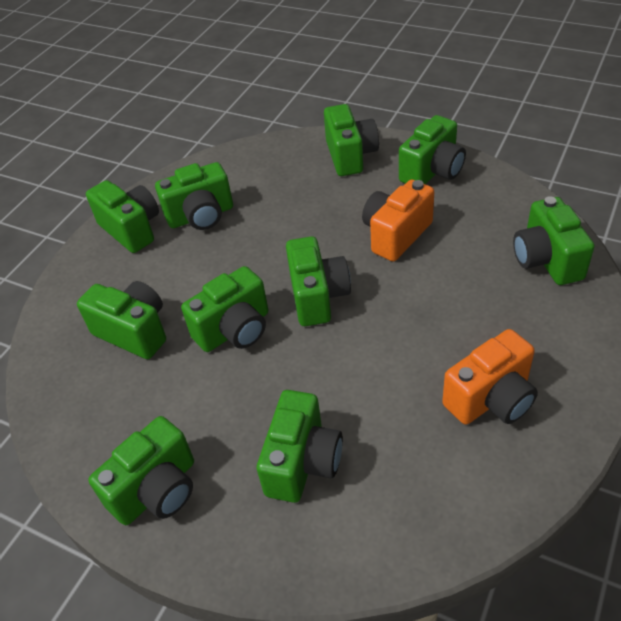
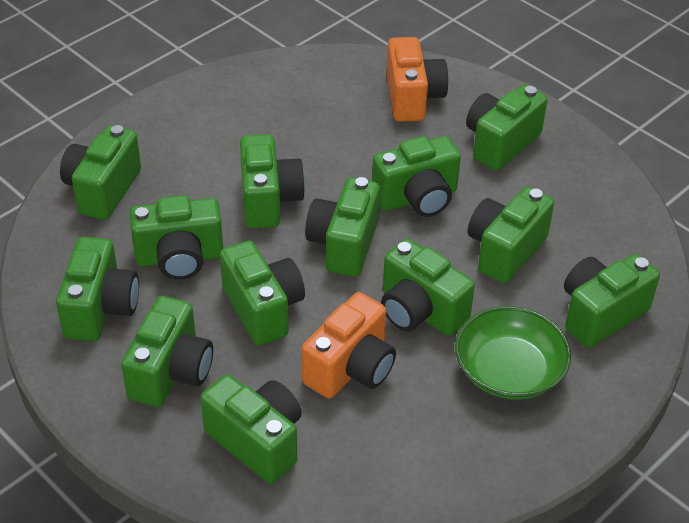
green bowl: none = 0 -> [455,306,571,400] = 1
green camera: [77,281,166,359] [86,180,159,253] [88,416,194,525] [155,162,233,230] [181,266,268,352] [257,390,343,503] [286,236,351,326] [324,104,379,176] [399,115,466,184] [513,196,594,285] = 10 -> [56,237,139,341] [60,125,141,220] [121,296,213,407] [130,195,223,280] [200,374,301,484] [220,240,305,346] [240,134,305,228] [305,177,380,277] [372,136,461,217] [381,239,475,336] [466,85,548,171] [468,187,554,284] [564,254,660,348] = 13

